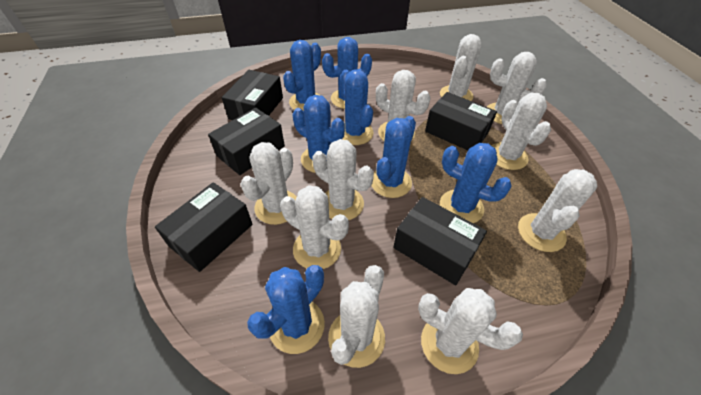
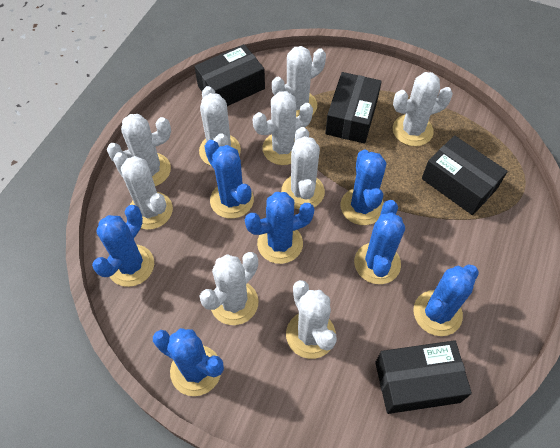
black box: [155,182,252,272] [208,108,285,175] [222,70,283,120] [393,197,487,285] [425,92,497,150] = 5 -> [194,44,265,106] [325,72,382,144] [375,340,472,414] [422,135,508,215] = 4
white cactus: [240,142,297,225] [280,185,349,269] [312,139,374,220] [328,265,385,368] [376,70,431,141] [418,288,523,374] [440,34,482,101] [487,52,547,124] [492,93,551,170] [518,169,597,252] = 10 -> [107,114,171,186] [113,152,173,230] [199,86,241,166] [200,252,258,325] [253,91,313,165] [272,46,326,117] [281,127,325,209] [286,280,337,359] [393,72,453,146] = 9

